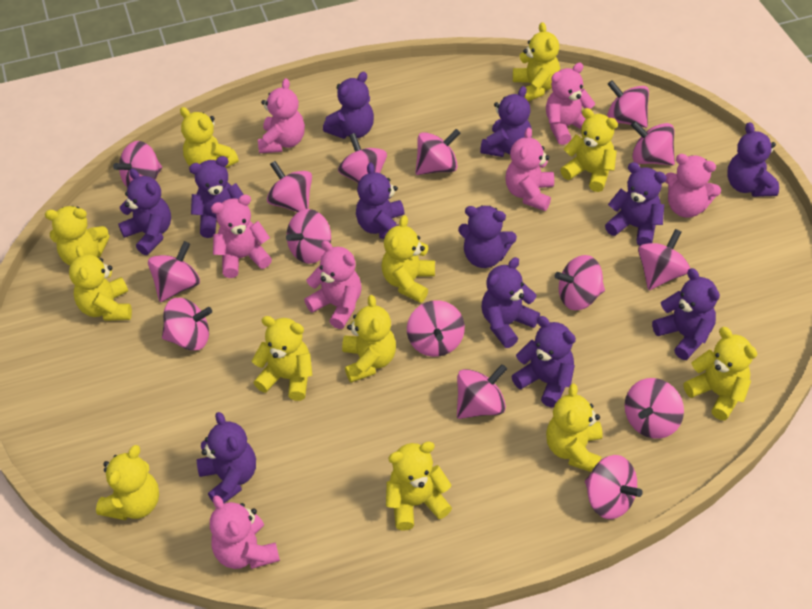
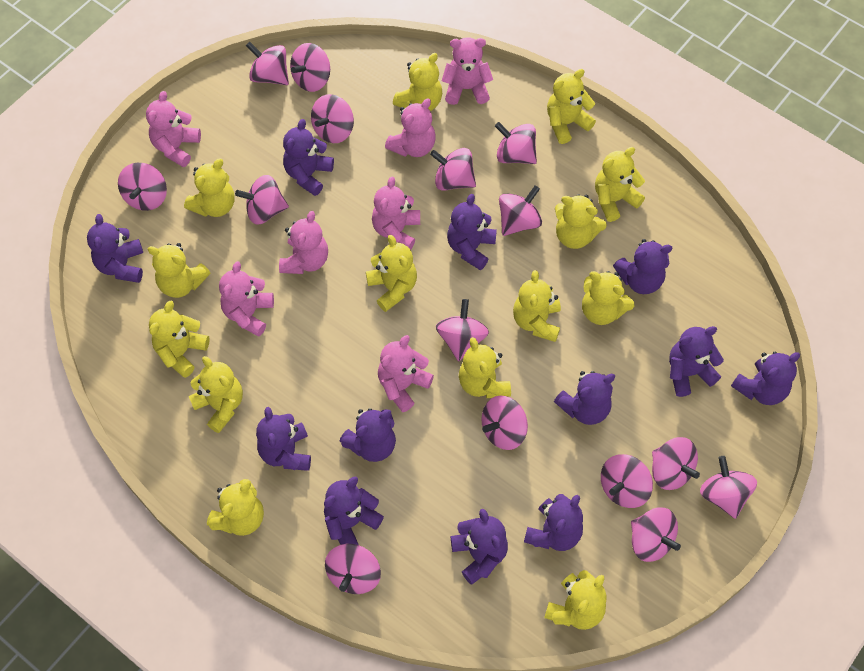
yellow teddy bear: [45,206,110,266] [69,245,132,321] [96,445,159,520] [180,107,239,168] [252,316,312,401] [342,295,396,383] [382,215,435,303] [386,442,452,531] [513,22,560,101] [546,383,603,472] [560,108,618,192] [684,327,757,420] = 12 -> [148,243,211,298] [149,301,210,378] [184,158,234,217] [189,356,243,433] [207,479,264,536] [366,235,417,312] [393,53,442,111] [459,337,511,398] [513,270,561,342] [544,570,607,630] [547,69,596,144] [555,194,607,249] [582,271,634,325] [595,147,645,222] = 14

